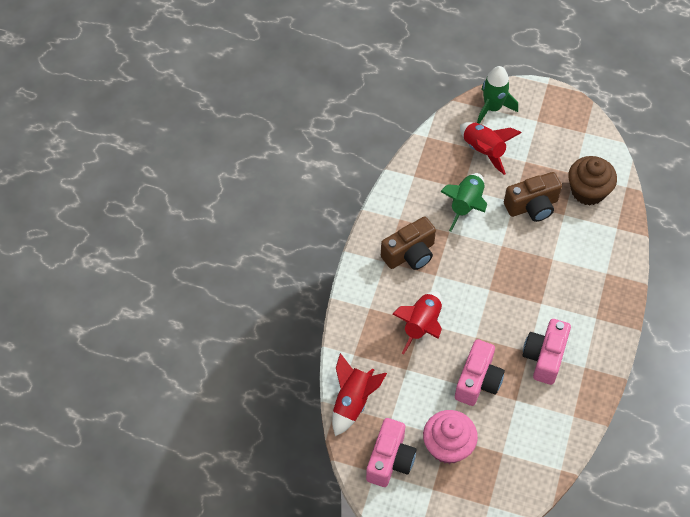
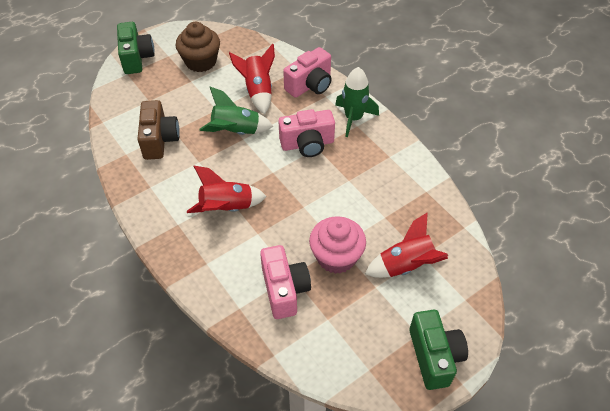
brown camera: [381,217,436,270] [504,172,562,222] = 2 -> [137,100,180,160] = 1
green camera: none = 0 -> [117,22,155,74] [409,310,468,390] = 2

